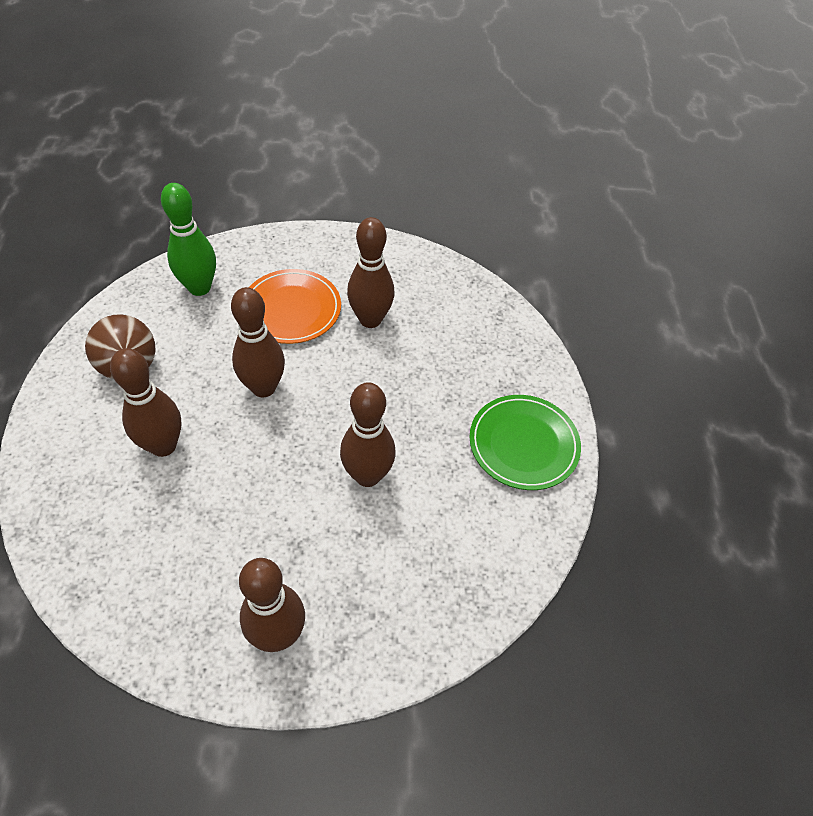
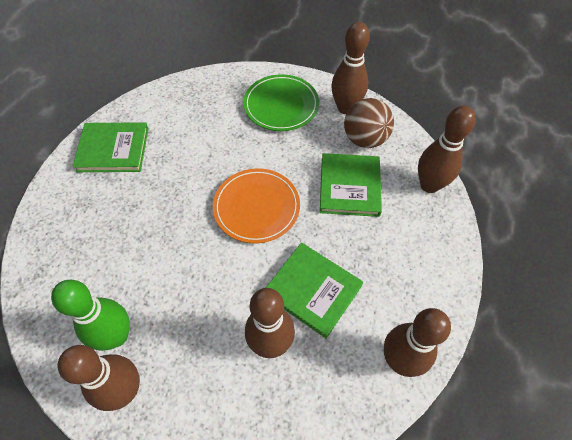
green book: none = 0 -> [72,122,149,172] [266,243,363,338] [320,153,382,217] = 3

